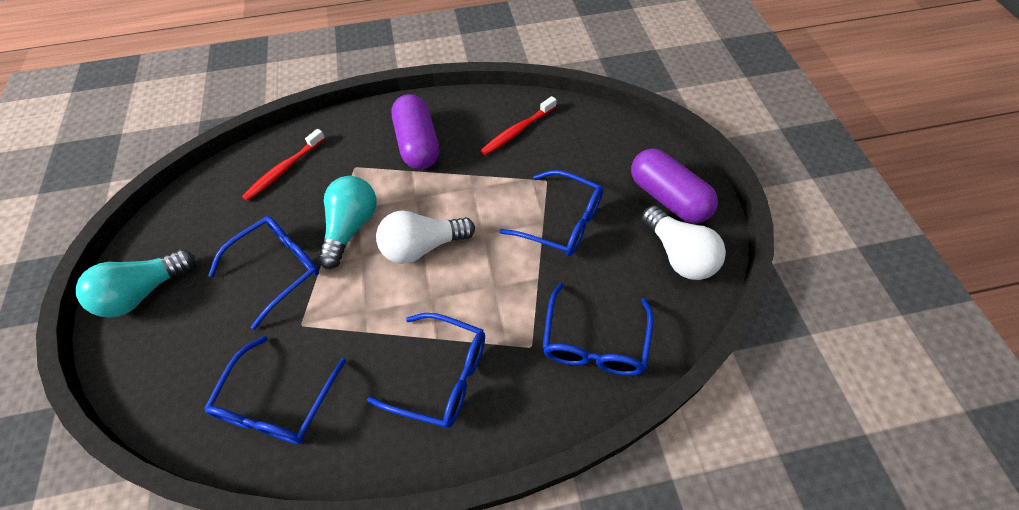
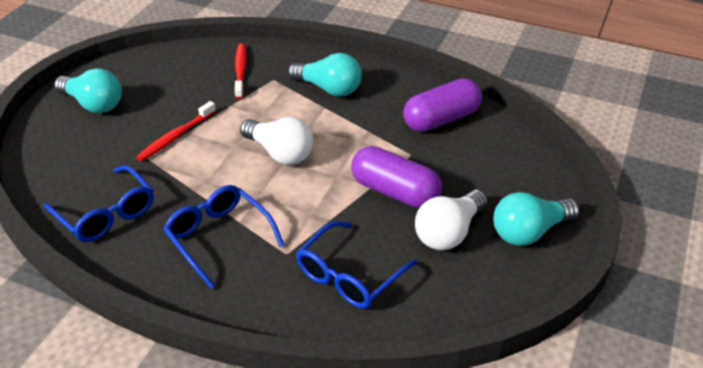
blue glasses: [204,336,346,444] [208,216,319,330] [367,313,485,428] [500,170,603,256] [543,283,653,376] = 5 -> [44,165,154,242] [163,185,284,288] [296,221,418,309] = 3
turquoise light bulb: [76,249,195,317] [317,176,376,269] = 2 -> [54,68,122,113] [287,53,362,96] [493,192,579,246] = 3

